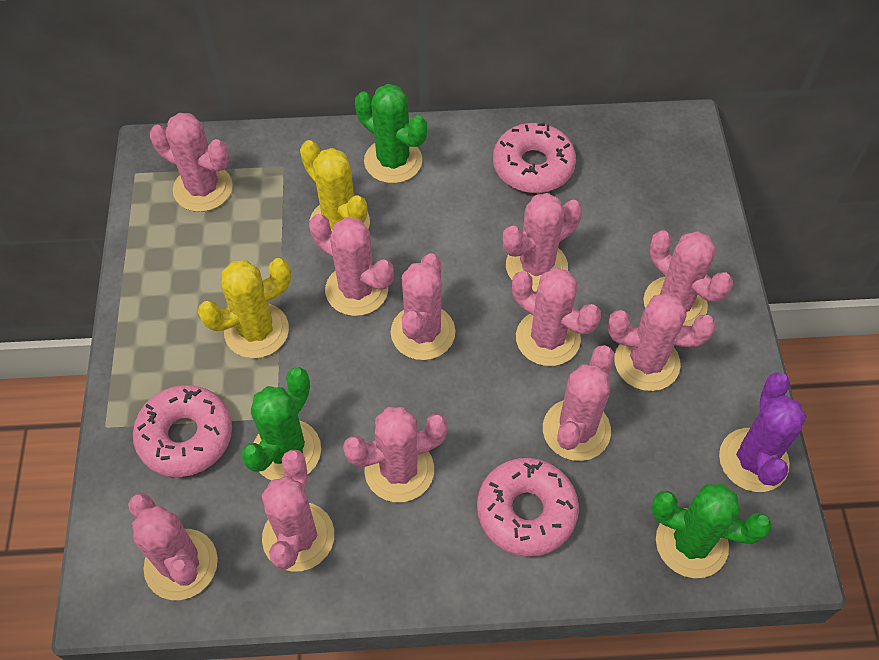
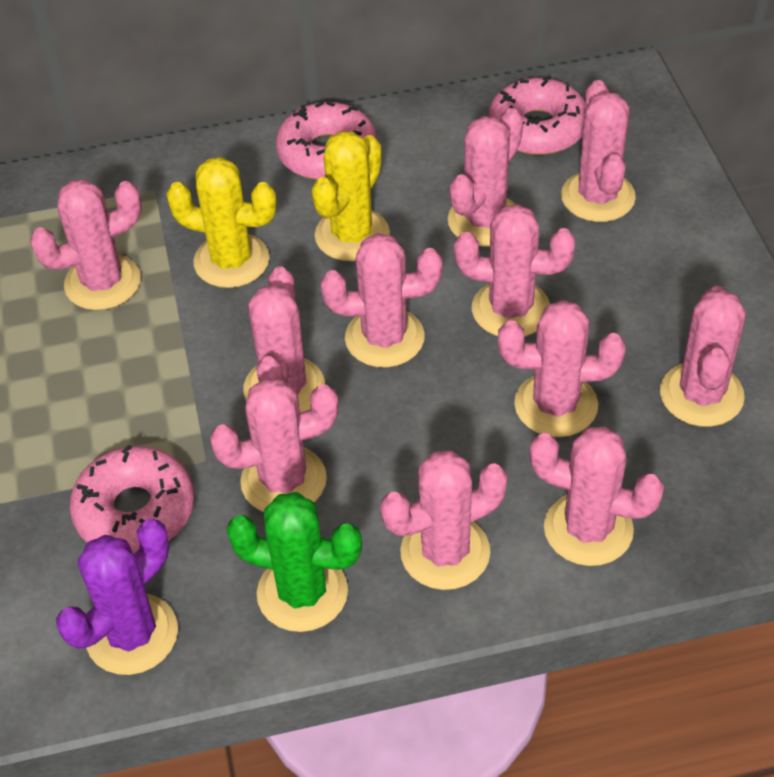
green cactus: [241,367,321,480] [355,84,427,183] [651,484,772,578] = 3 -> [227,492,362,632] = 1

